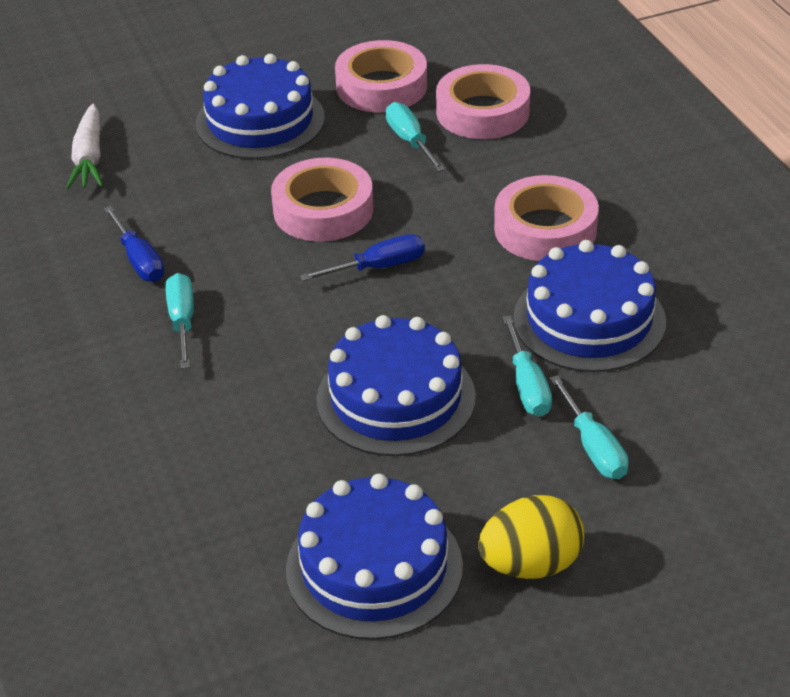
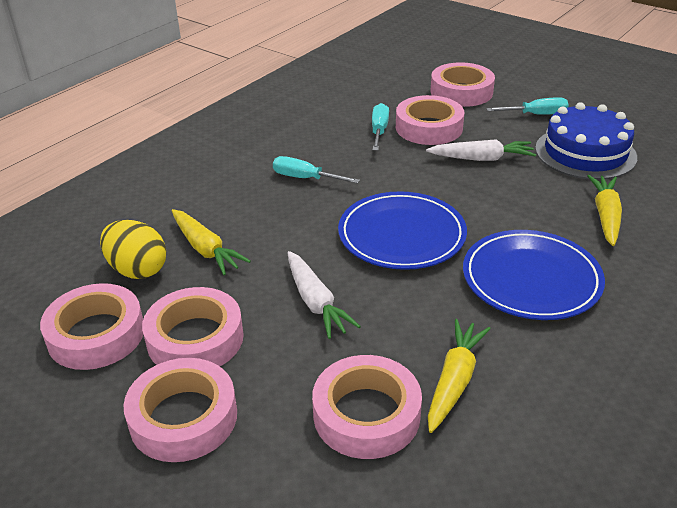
blue cake: [196,54,325,159] [286,474,463,640] [316,315,476,456] [513,240,666,372] = 4 -> [535,102,637,180] = 1
blue plate: none = 0 -> [338,191,467,270] [463,230,605,320] = 2
blue screwdriver: [103,206,165,282] [300,234,425,281] = 2 -> none = 0
pink tape: [271,158,373,242] [335,40,427,112] [436,64,530,139] [494,175,599,261] = 4 -> [40,283,143,370] [124,358,237,462] [142,287,244,366] [312,355,422,459] [396,95,464,145] [430,62,495,107] = 6
turquoise screwdriver: [166,273,194,369] [386,102,445,172] [502,315,552,417] [549,375,629,479] = 4 -> [273,156,360,184] [372,103,389,150] [486,97,569,115] = 3
white carrot: [66,104,103,189] = 1 -> [287,251,361,339] [426,139,536,161] = 2
yellow carrot: none = 0 -> [172,209,251,275] [428,319,491,433] [587,175,622,246] = 3

